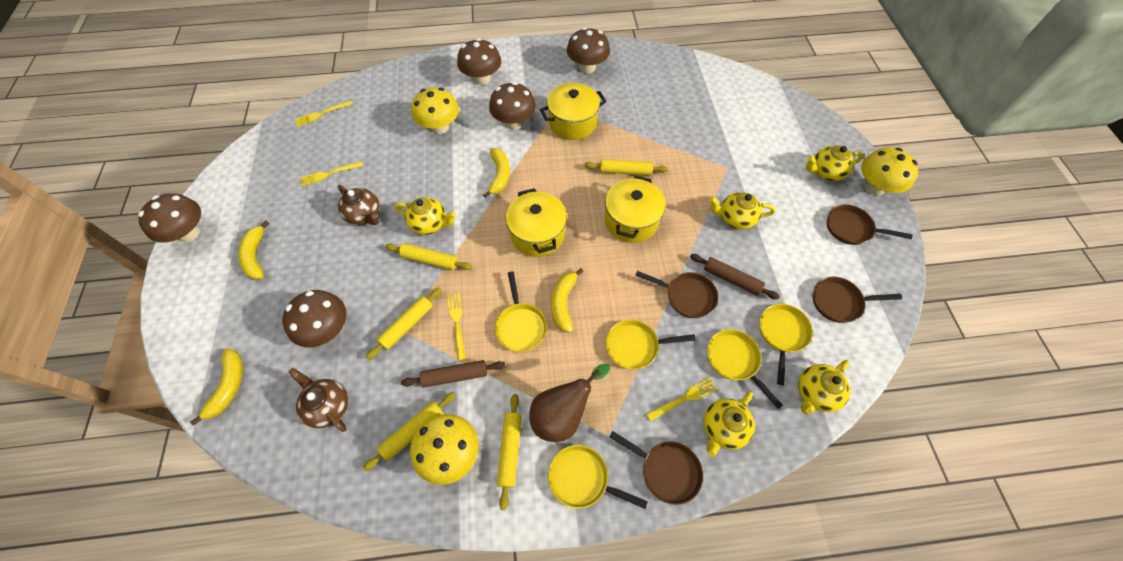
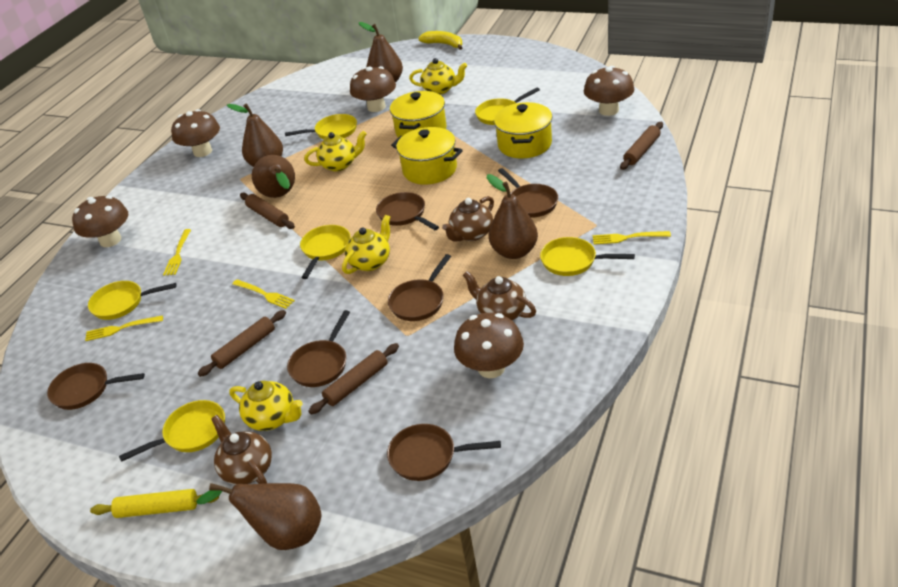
brown pan: [609,431,703,505] [635,271,718,318] [813,277,902,323] [827,204,912,245] = 4 -> [47,363,145,410] [287,310,350,387] [376,192,439,230] [387,424,501,481] [388,254,451,321] [498,168,558,218] = 6
brown pear: [529,364,610,442] = 1 -> [196,483,321,550] [227,104,283,167] [252,155,295,198] [359,22,403,83] [487,174,538,259] = 5
brown rolling pin: [401,360,505,388] [690,254,780,299] = 2 -> [198,310,286,377] [240,193,295,229] [309,343,399,414] [620,122,663,170] = 4
brown teapot: [289,368,348,432] [337,185,380,225] = 2 -> [211,415,272,485] [442,196,494,241] [463,271,536,320] = 3
yellow banana: [190,348,243,425] [238,221,270,280] [483,148,510,198] [551,268,584,333] = 4 -> [418,31,463,50] = 1
yellow mushroom: [410,414,479,485] [411,87,459,134] [861,148,918,196] = 3 -> none = 0
yellow pan: [495,271,547,352] [548,445,648,509] [606,320,696,369] [707,329,783,409] [759,304,813,385] = 5 -> [88,281,177,320] [119,400,225,462] [285,114,357,139] [300,225,351,279] [475,87,540,125] [540,237,635,276] = 6
yellow rolling pin: [363,392,456,471] [366,287,442,360] [385,243,472,270] [497,394,522,510] [585,159,668,175] = 5 -> [90,489,219,518] = 1
yellow teapot: [394,197,456,235] [704,392,755,457] [709,192,775,230] [798,360,850,415] [806,146,864,181] = 5 -> [229,381,302,431] [304,131,367,171] [342,215,390,274] [409,58,467,95] = 4

